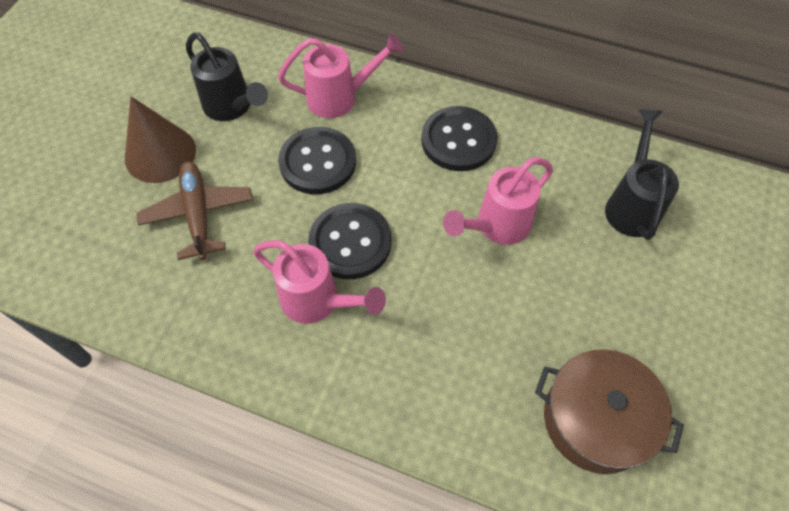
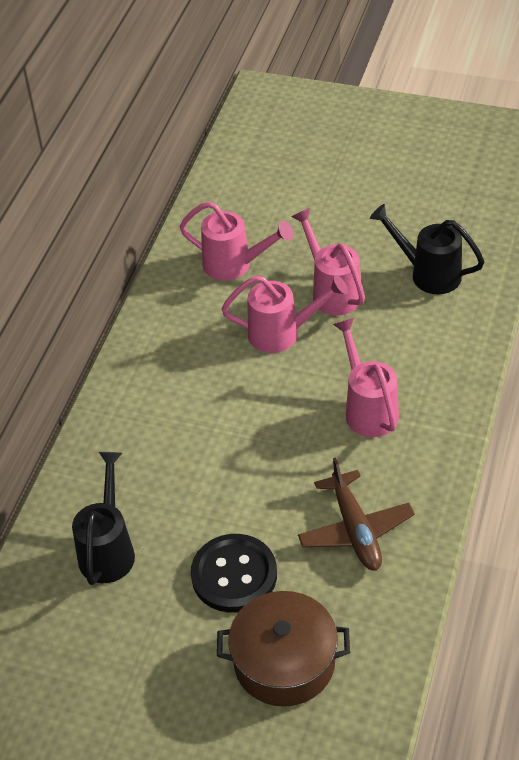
black button: [278,127,356,194] [308,203,391,279] [421,106,498,171] = 3 -> [191,534,277,613] = 1
brown cone: [125,97,196,183] = 1 -> none = 0
pink watering can: [253,240,386,324] [278,33,404,118] [443,157,553,245] = 3 -> [180,201,294,280] [222,275,348,353] [292,208,365,315] [333,318,399,437] = 4

